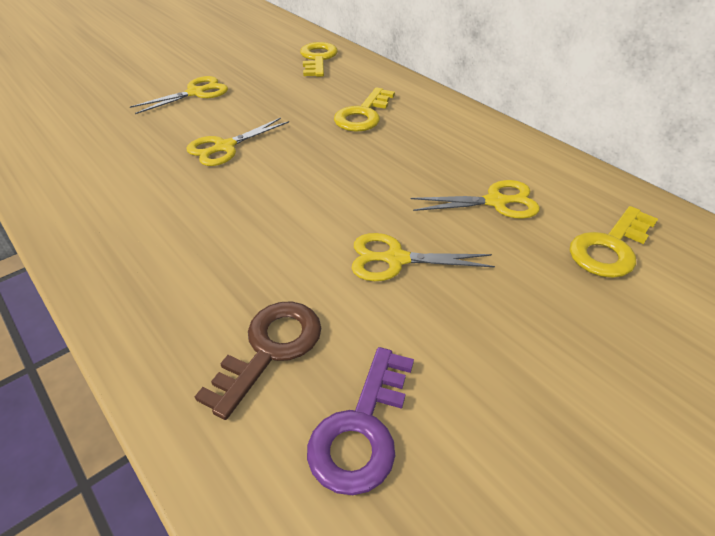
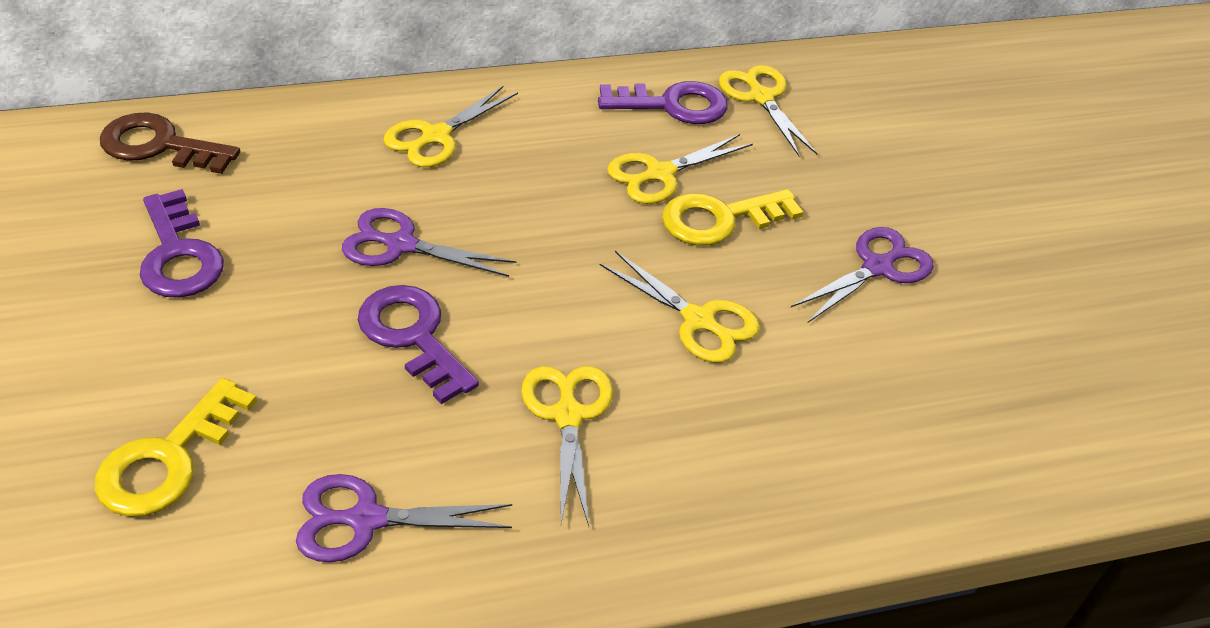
purple key: [307,347,414,495] = 1 -> [140,189,224,298] [358,285,479,404] [598,81,728,124] = 3
purple scissors: none = 0 -> [296,474,512,562] [342,208,517,277] [791,227,934,322] = 3
yellow key: [300,42,338,77] [334,87,395,132] [570,206,658,278] = 3 -> [95,378,257,517] [662,189,803,245] = 2
yellow scissors: [130,76,228,114] [186,118,289,166] [352,233,495,281] [411,180,540,219] = 4 -> [384,85,518,167] [521,366,613,526] [600,251,760,363] [607,134,753,204] [719,65,818,156] = 5

